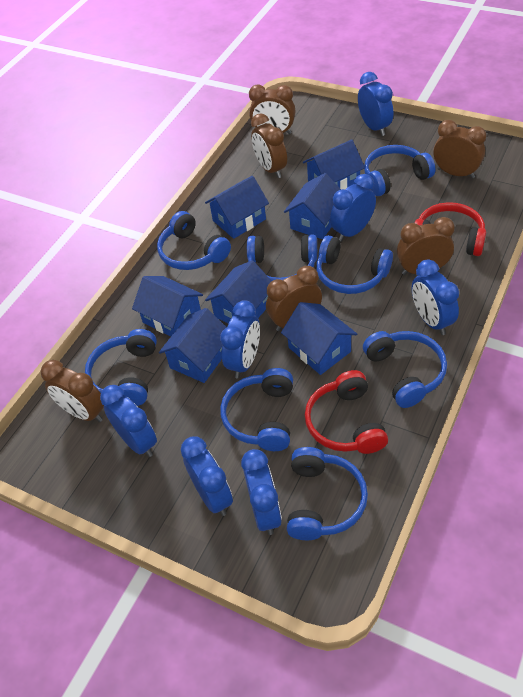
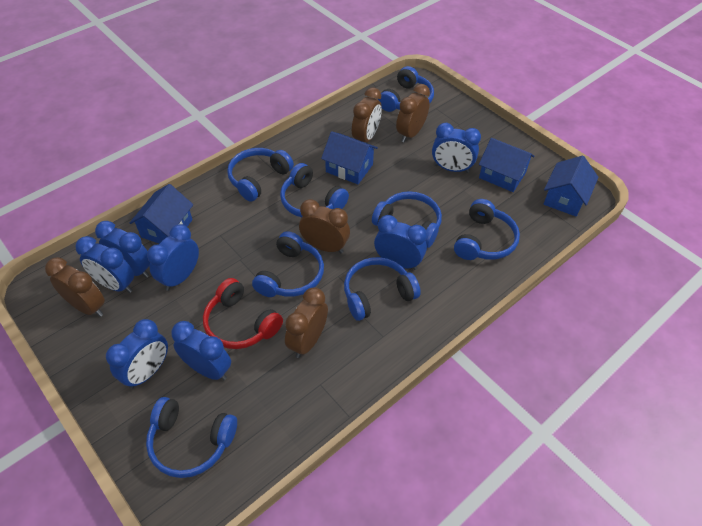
blue house: [132,276,203,336] [159,308,227,383] [205,176,269,239] [205,260,272,324] [281,302,357,375] [284,173,341,239] [303,139,365,189] = 7 -> [130,184,193,244] [321,131,378,184] [479,138,535,192] [544,156,598,217] = 4
brown clock: [41,360,104,422] [249,84,295,134] [251,113,287,178] [266,266,322,331] [397,217,455,275] [433,120,486,178] = 6 -> [45,257,105,317] [285,287,328,358] [299,199,350,253] [352,87,382,142] [396,84,430,142] = 5
red headphones: [305,370,388,454] [415,202,486,256] = 2 -> [203,278,283,349] = 1

